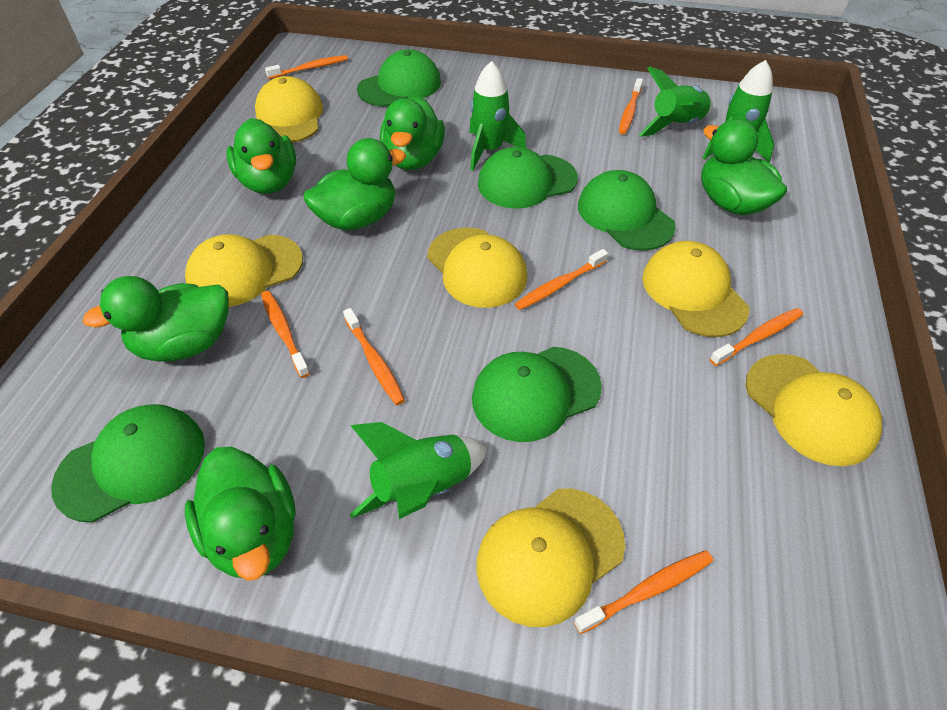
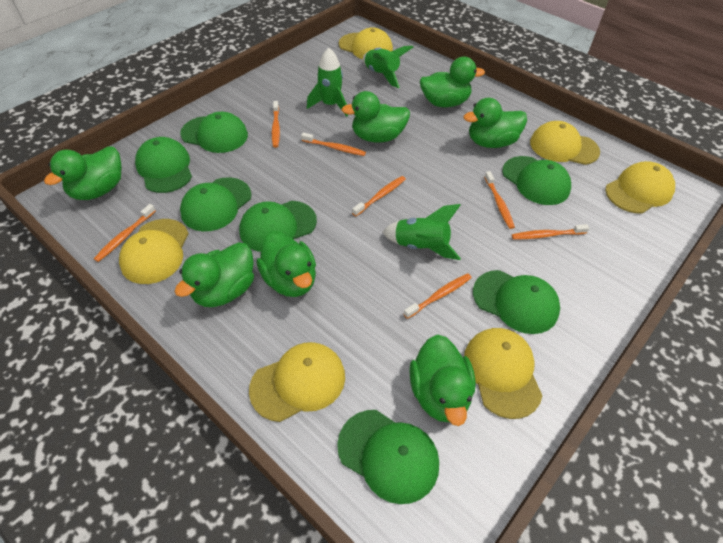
green cap: [51,404,205,523] [357,49,441,106] [472,347,602,442] [478,147,578,209] [578,170,676,251] = 5 -> [135,137,192,193] [180,112,248,153] [180,177,251,231] [239,201,317,252] [337,410,439,504] [473,270,560,334] [502,156,571,205] = 7
green duck: [82,276,229,362] [185,447,296,581] [226,118,296,194] [304,138,406,230] [380,96,445,170] [701,119,787,215] = 6 -> [44,146,122,200] [175,242,254,307] [257,231,316,297] [341,91,410,142] [409,335,475,426] [420,57,485,107] [463,98,527,148] = 7
green rocket: [350,422,487,519] [469,61,526,171] [639,66,713,137] [703,60,774,163] = 4 -> [307,48,348,117] [363,46,413,88] [382,204,461,260] = 3

